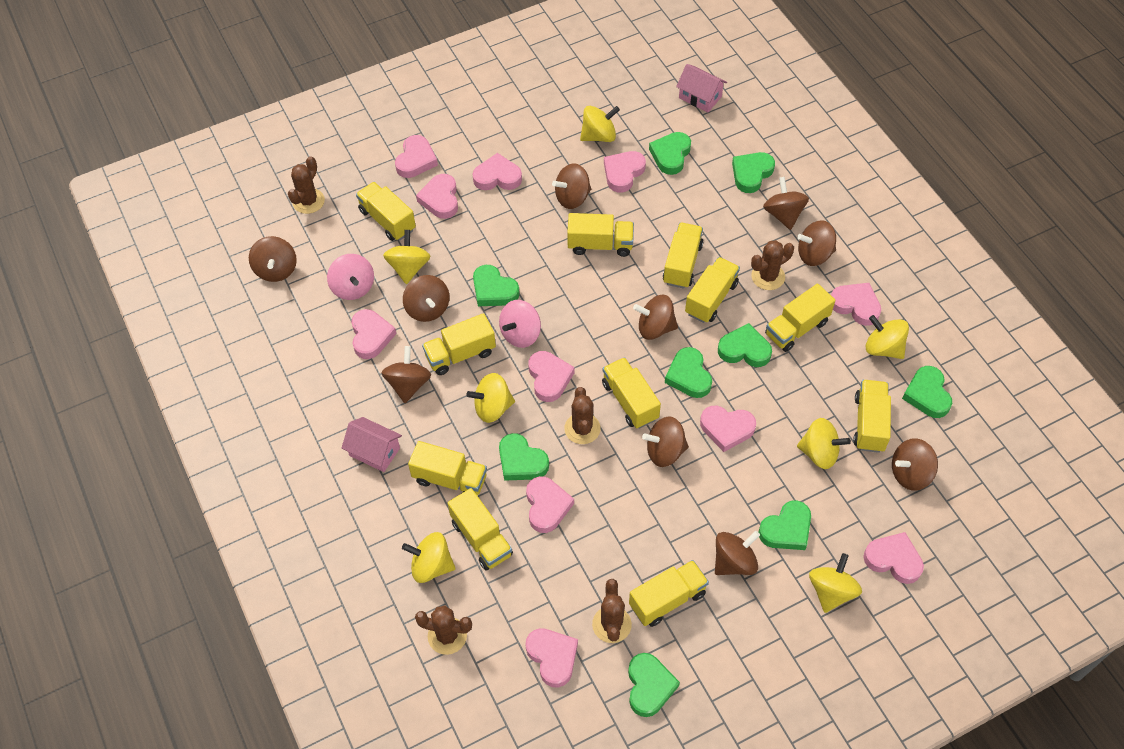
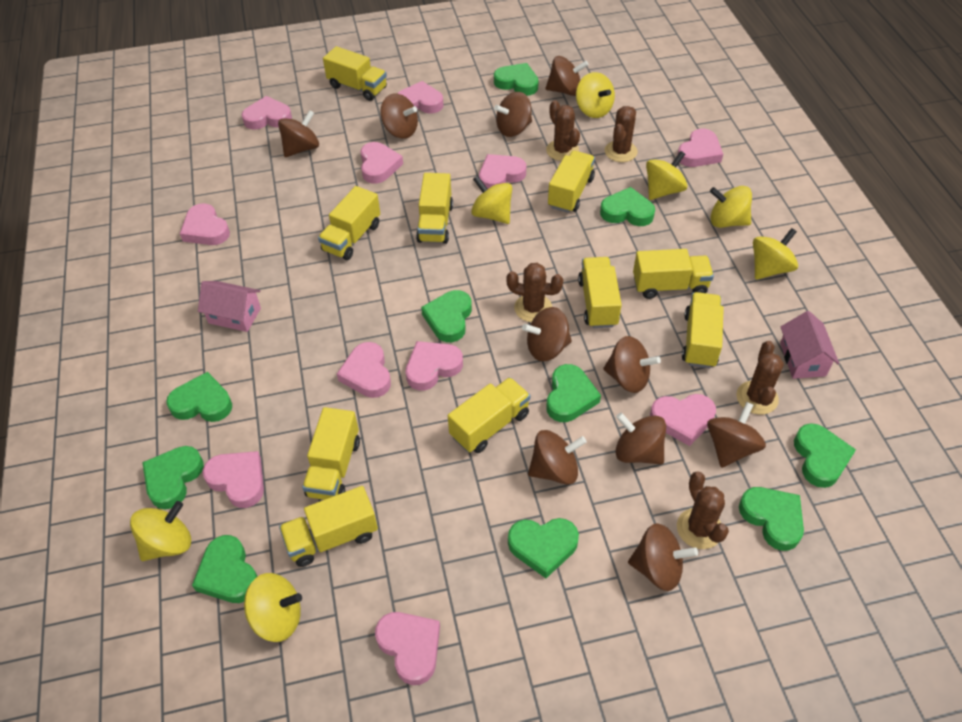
green heart: [473,265,519,306] [499,433,549,481] [628,653,680,717] [649,132,691,175] [665,347,712,398] [718,323,772,367] [732,152,775,193] [758,500,811,550] [902,366,952,418] = 9 -> [142,446,204,509] [166,372,232,422] [192,535,258,603] [421,290,472,342] [494,63,539,96] [508,518,579,578] [546,364,601,422] [600,187,655,226] [739,487,804,551] [794,423,856,488] = 10
pink spinning top: [327,254,374,300] [499,300,541,348] = 2 -> none = 0
yellow truck: [356,182,416,241] [408,441,487,495] [422,313,496,375] [448,488,513,570] [567,213,634,257] [602,357,661,429] [629,560,709,627] [663,222,703,289] [685,257,740,323] [765,284,835,352] [853,380,891,453] = 11 -> [279,486,378,567] [302,407,360,500] [318,186,380,260] [323,46,387,101] [416,173,453,244] [448,377,530,453] [548,151,595,213] [578,257,622,328] [633,249,714,299] [682,292,724,368] = 10

